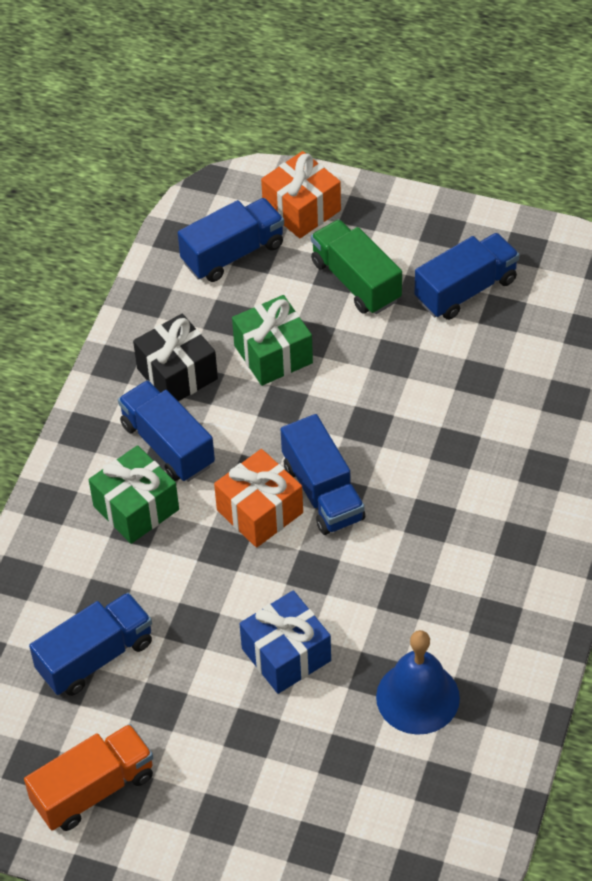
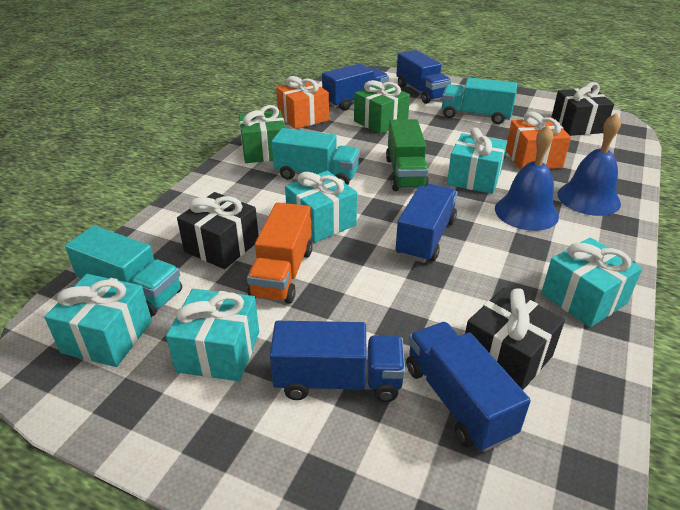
black gift: [133,314,218,401] = 1 -> [177,192,259,269] [465,288,565,390] [551,82,614,136] = 3
blue bell: [376,630,460,735] = 1 -> [495,125,559,231] [558,113,621,216] = 2
blue gift: [239,590,331,694] = 1 -> none = 0
turquoise gift: none = 0 -> [44,274,152,367] [166,289,259,381] [285,171,357,243] [447,128,507,194] [541,237,643,327] = 5
turquoise truck: none = 0 -> [65,226,182,317] [272,128,360,185] [442,77,517,124] = 3

